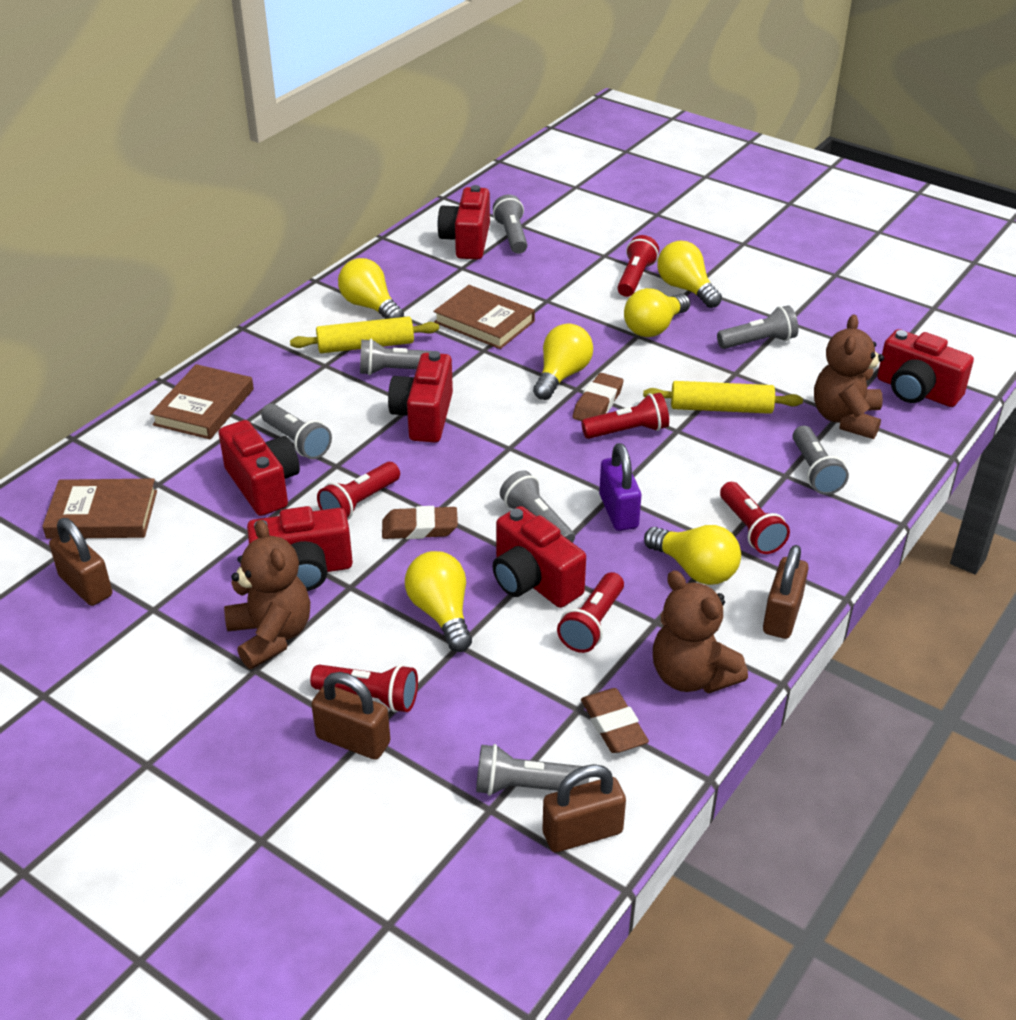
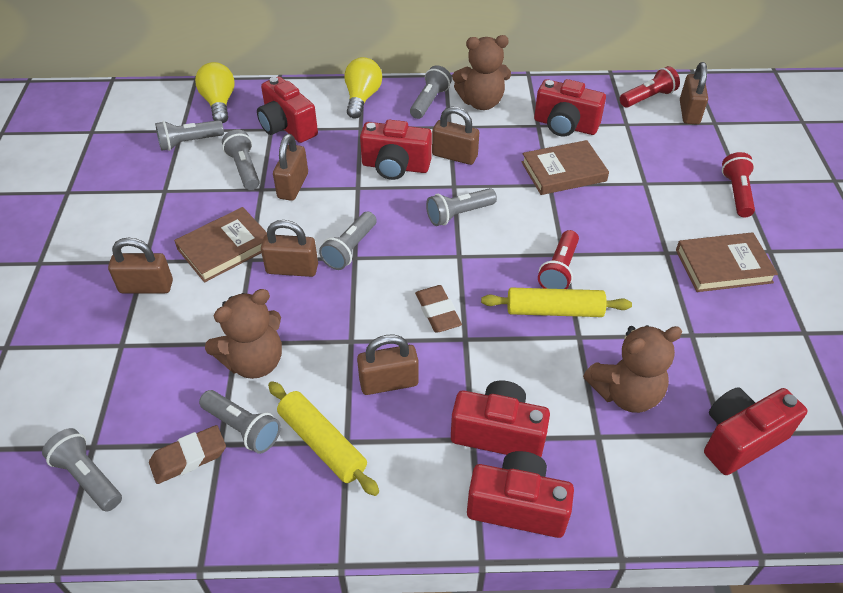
brown eraser: [382,506,458,539] [573,373,624,421] [581,688,649,753] = 3 -> [149,425,226,484] [415,285,462,332] = 2
brown padlock: [49,518,112,606] [311,672,390,760] [543,764,626,852] [763,545,809,639] = 4 -> [108,238,173,293] [261,220,318,277] [273,134,308,201] [357,334,419,395] [432,107,479,165] [680,62,708,124] = 6
purple padlock: [599,443,641,531] = 1 -> none = 0
red flashlight: [310,664,418,712] [317,462,400,520] [557,572,624,653] [581,393,669,439] [617,235,659,297] [720,482,790,554] = 6 -> [538,230,579,289] [620,66,680,108] [722,152,755,217] = 3
yellow light bulb: [338,258,404,319] [405,551,472,652] [533,324,593,400] [624,288,690,337] [644,525,741,585] [657,241,722,308] = 6 -> [195,62,235,123] [345,57,382,118] = 2

